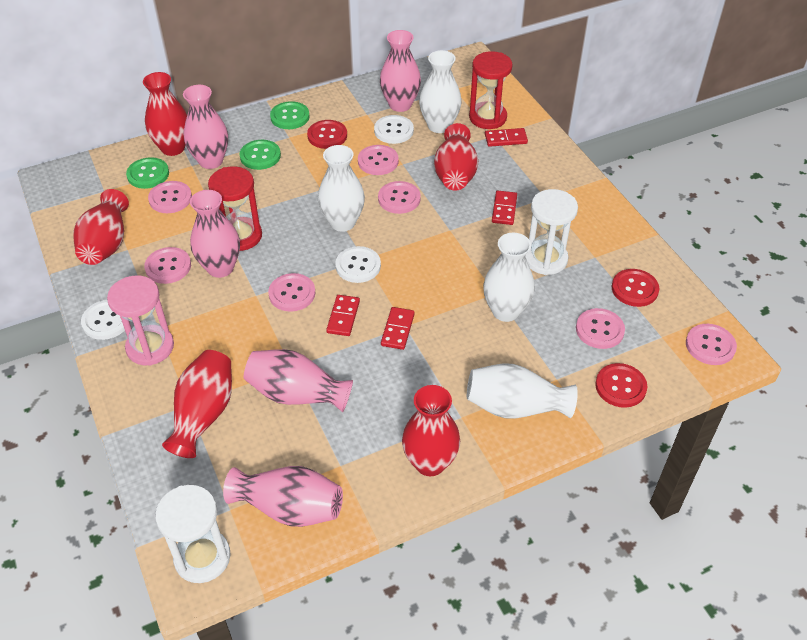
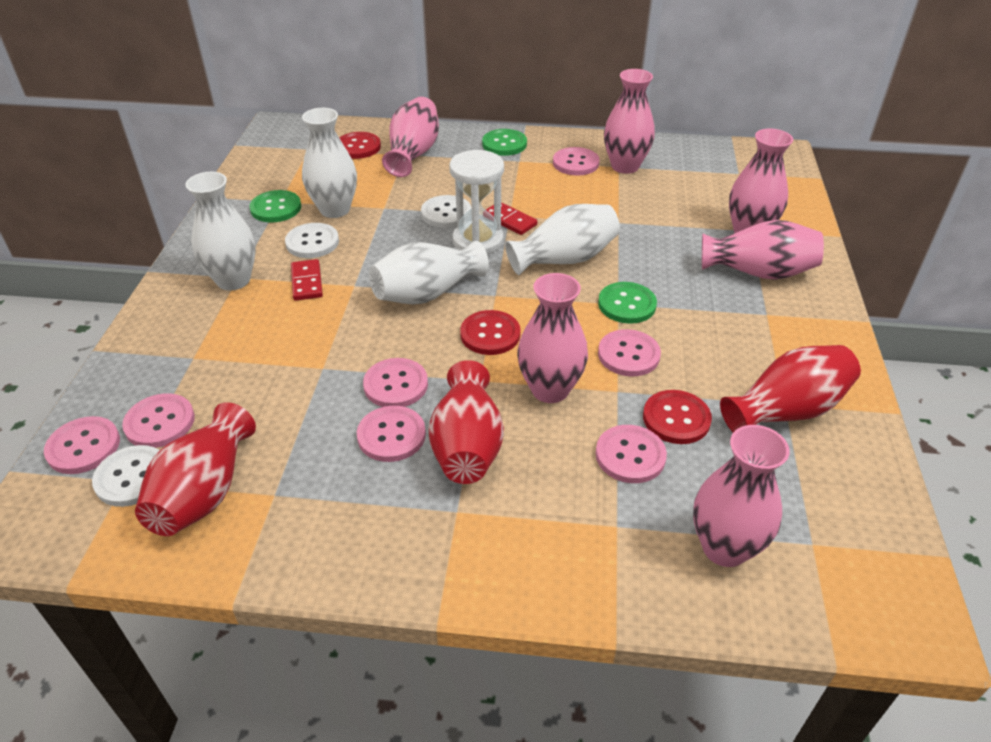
pink hourglass: [107,275,174,366] = 1 -> none = 0
pink vase: [183,85,228,169] [190,190,240,278] [223,466,343,527] [244,349,353,412] [380,30,421,112] = 5 -> [382,97,439,177] [517,273,588,403] [604,69,655,174] [693,425,789,567] [702,220,824,280] [729,129,793,233] = 6
red domino: [326,295,360,336] [381,307,415,350] [485,128,528,147] [492,191,517,225] = 4 -> [291,259,323,301] [486,202,538,235] = 2
red hourglass: [208,166,262,251] [469,51,513,129] = 2 -> none = 0
red vase: [73,189,129,265] [143,72,187,156] [162,350,232,458] [402,385,460,476] [434,123,478,191] = 5 -> [135,402,256,536] [428,360,504,484] [720,345,861,433] = 3
white hourglass: [155,485,231,583] [525,189,578,275] = 2 -> [449,150,504,254] = 1

